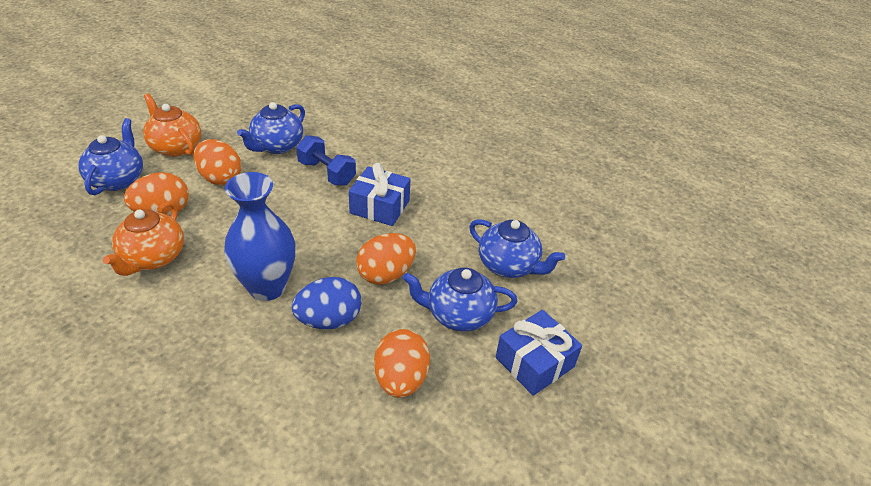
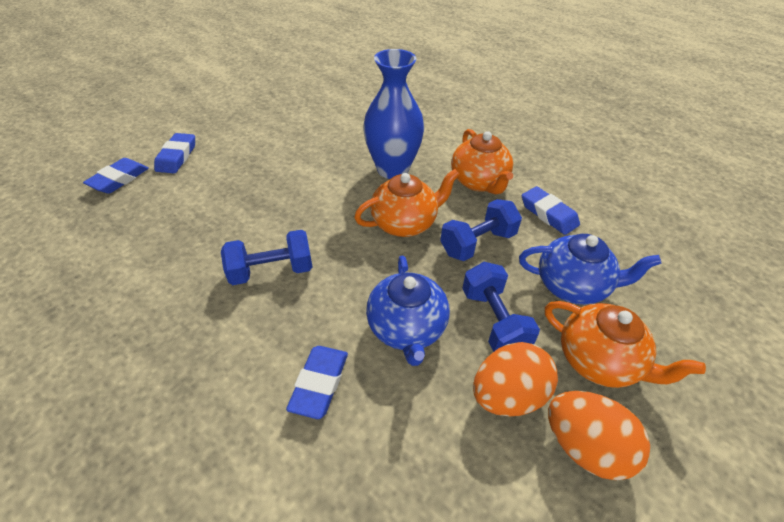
blue dumbbell: [296,135,356,186] = 1 -> [221,230,312,285] [440,199,522,261] [462,262,540,352] = 3
blue egg: [292,277,362,329] = 1 -> none = 0
blue eraser: none = 0 -> [83,158,149,193] [154,133,195,173] [286,346,348,419] [522,186,580,235] = 4
blue gift: [349,163,411,226] [496,310,582,396] = 2 -> none = 0
blue teapot: [78,118,143,195] [237,102,305,154] [403,268,517,332] [469,219,565,278] = 4 -> [366,256,450,366] [519,234,662,305] = 2
orange egg: [124,172,189,216] [193,139,242,185] [356,233,416,284] [374,329,430,398] = 4 -> [473,342,558,417] [548,391,650,480] = 2
orange teapot: [103,201,184,276] [143,93,201,157] = 2 -> [354,169,460,237] [451,129,513,194] [545,301,706,388] = 3

